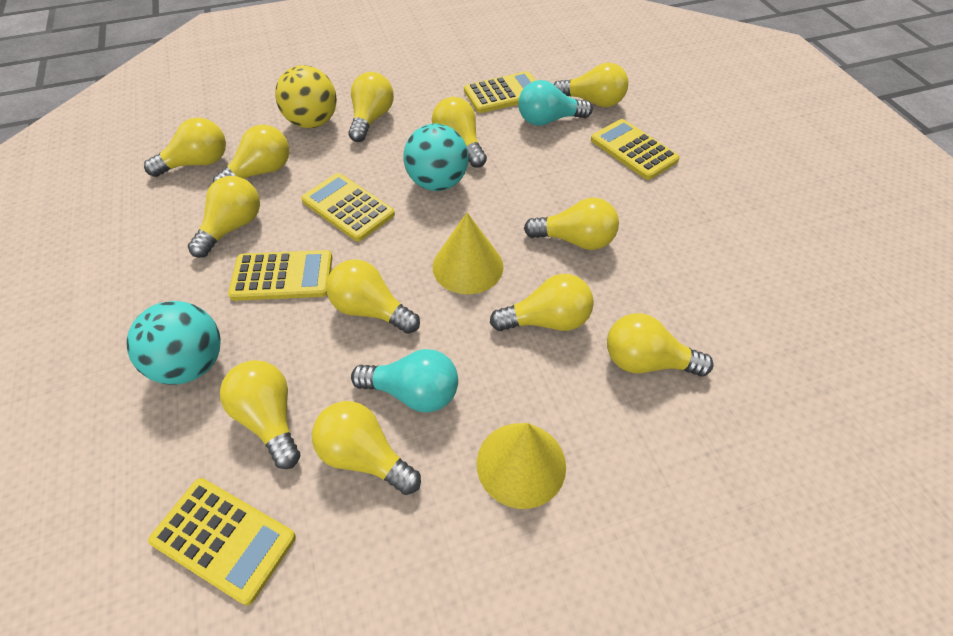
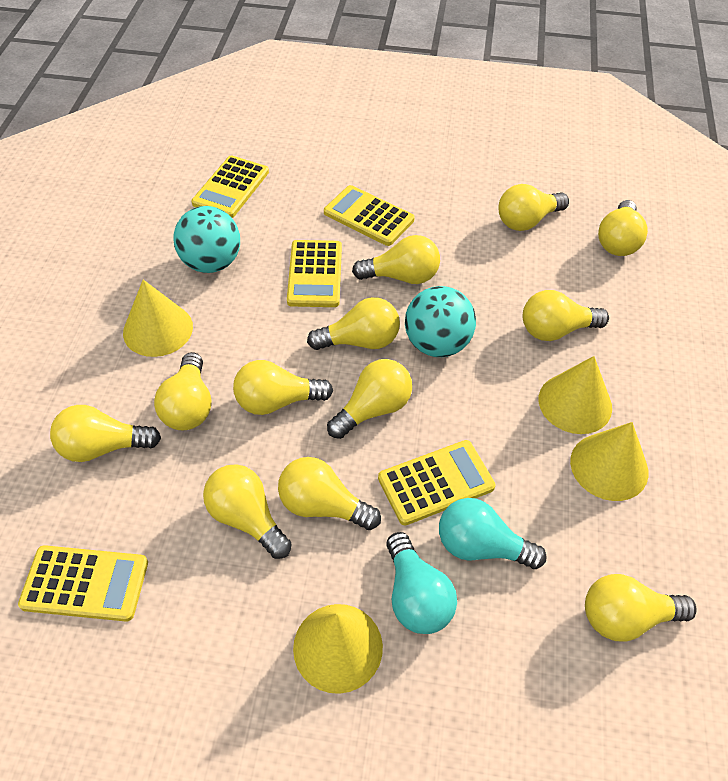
yellow ball: [275,65,337,128] = 1 -> none = 0
yellow cone: [433,213,504,294] [477,423,566,509] = 2 -> [123,280,193,357] [293,604,383,694] [539,356,612,434] [570,422,648,501] = 4

